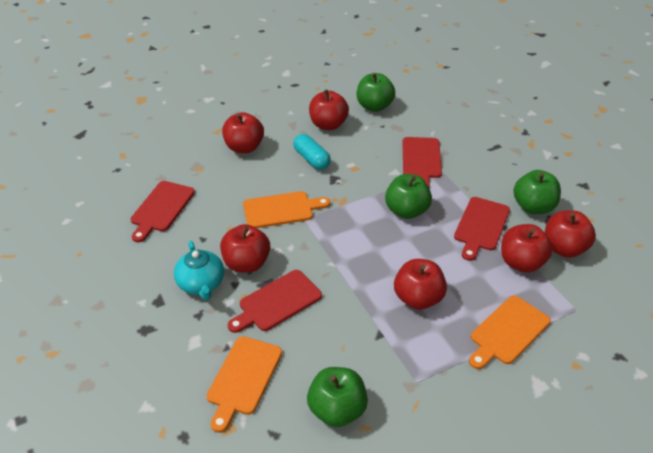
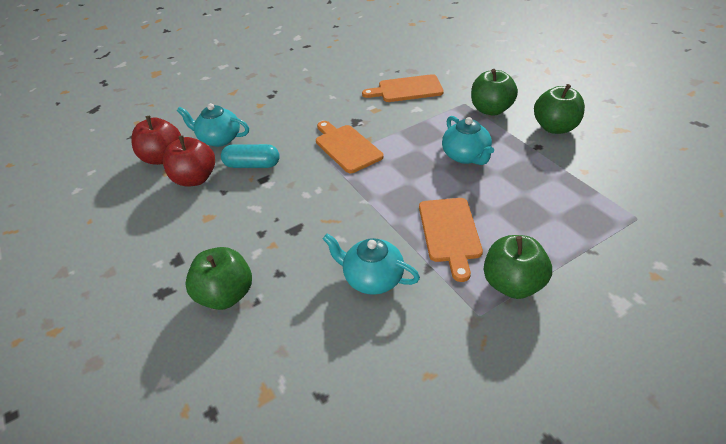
red apple: [220,224,270,273] [222,112,264,153] [309,89,349,130] [394,259,447,310] [501,224,553,272] [545,210,596,258] = 6 -> [131,116,181,165] [163,135,215,187] = 2
red cutting board: [131,181,195,243] [228,270,322,333] [402,137,442,187] [454,197,510,261] = 4 -> none = 0
turquoise teapot: [174,241,224,300] = 1 -> [177,103,249,147] [323,234,420,295] [442,116,494,165] = 3

